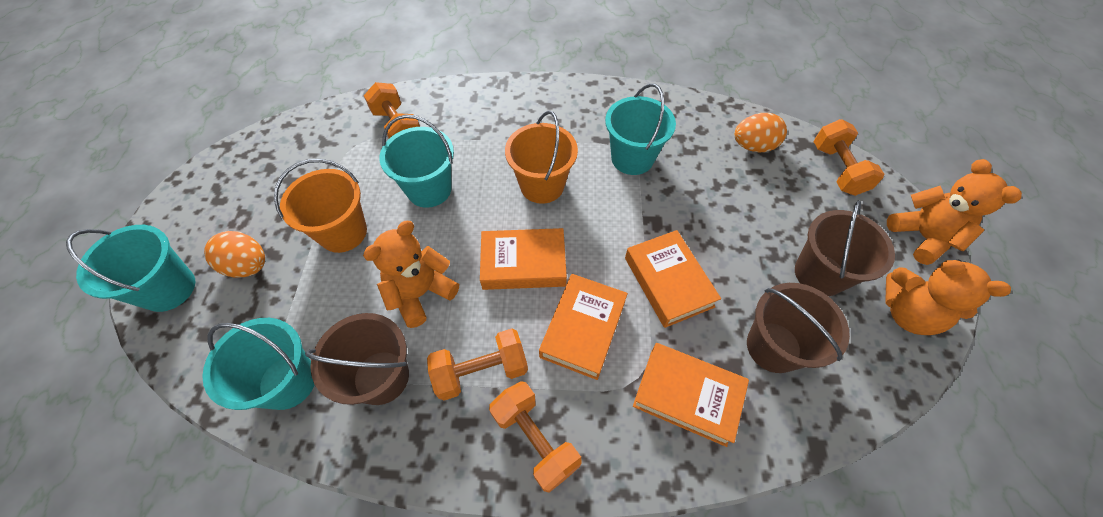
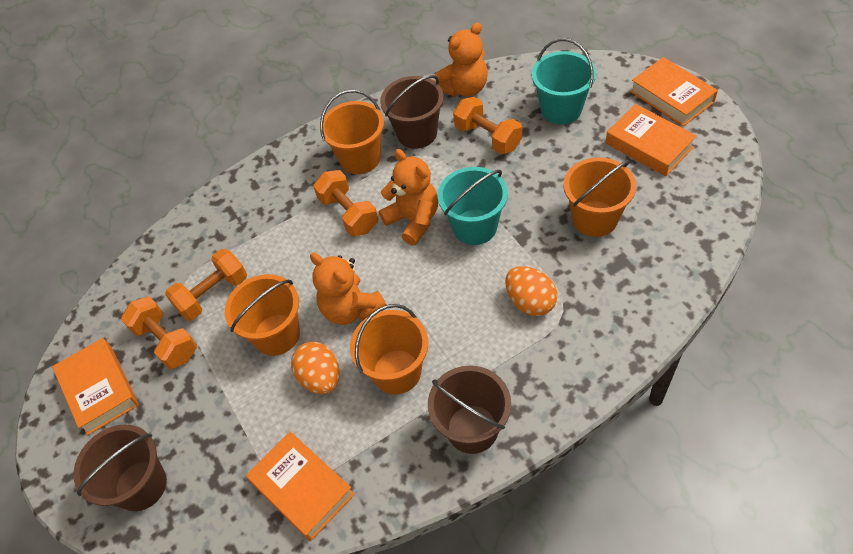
orange bucket: [274,159,367,253] [505,111,578,204] = 2 -> [225,274,300,356] [320,90,384,174] [350,304,428,394] [563,157,636,237] = 4
turquoise bucket: [66,225,195,312] [202,318,315,410] [379,115,454,208] [605,83,676,175] = 4 -> [438,167,508,245] [532,38,596,124] = 2

